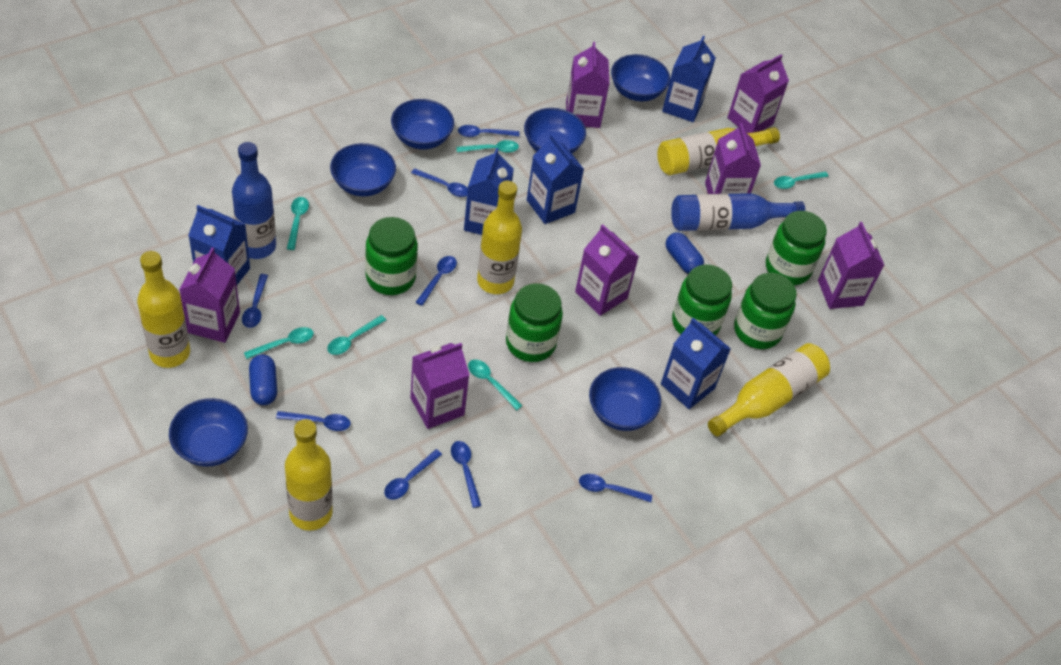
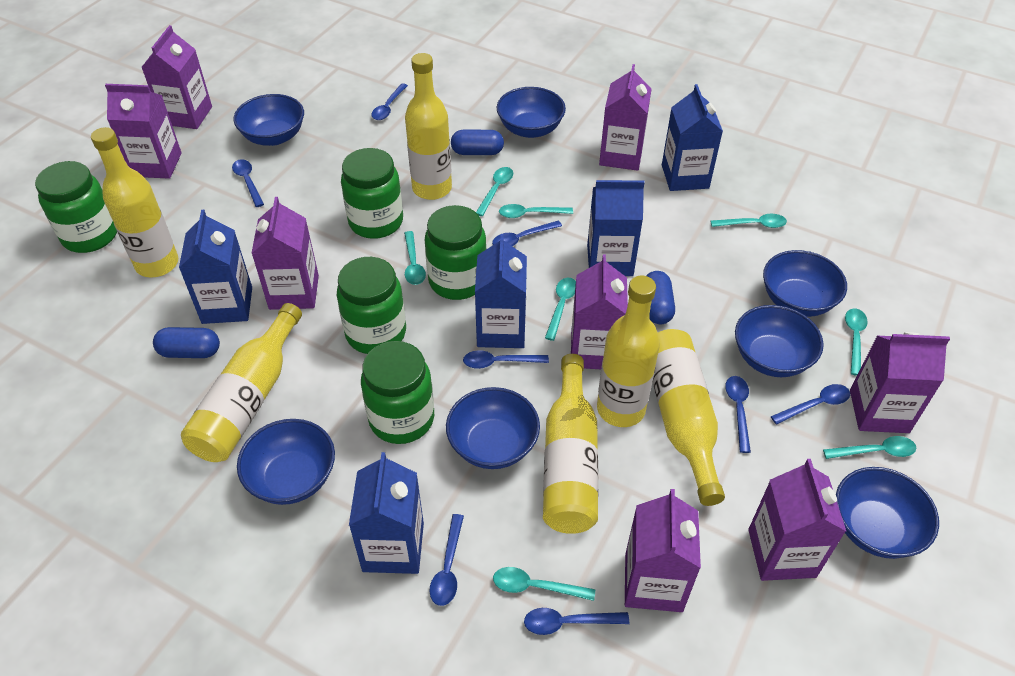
blue bottle: [232,142,276,259] [671,193,805,231] = 2 -> none = 0
blue bowl: [169,398,248,467] [330,143,396,196] [391,99,454,149] [524,108,586,153] [589,367,661,431] [611,54,670,101] = 6 -> [233,94,304,146] [237,419,335,505] [446,387,540,469] [497,87,566,138] [735,305,824,377] [763,250,847,317] [836,467,939,559] = 7
blue capsule: [249,354,277,405] [666,233,704,274] = 2 -> [153,327,220,358] [451,130,504,155] [646,271,675,325] = 3
purple carton: [179,247,240,343] [410,343,469,429] [566,42,609,128] [575,224,639,316] [705,123,761,194] [727,54,789,133] [818,222,884,309] = 7 -> [105,84,182,179] [141,25,212,129] [251,197,319,310] [571,254,628,369] [599,64,651,171] [625,489,701,612] [748,459,846,581] [850,332,950,433] = 8
turquoise spoon: [244,327,314,359] [287,197,309,250] [327,315,386,355] [456,140,519,153] [468,360,523,410] [774,171,829,189] = 6 -> [404,231,426,285] [476,167,513,216] [493,567,595,601] [499,204,573,218] [545,278,576,341] [711,214,787,228] [823,436,916,459] [845,308,868,376] = 8
yellow bottle: [137,251,190,368] [285,419,333,531] [477,181,522,294] [657,127,780,175] [708,343,830,437] = 5 -> [91,127,178,277] [181,303,302,462] [405,53,452,200] [543,354,598,534] [597,275,660,427] [652,329,725,506] = 6

